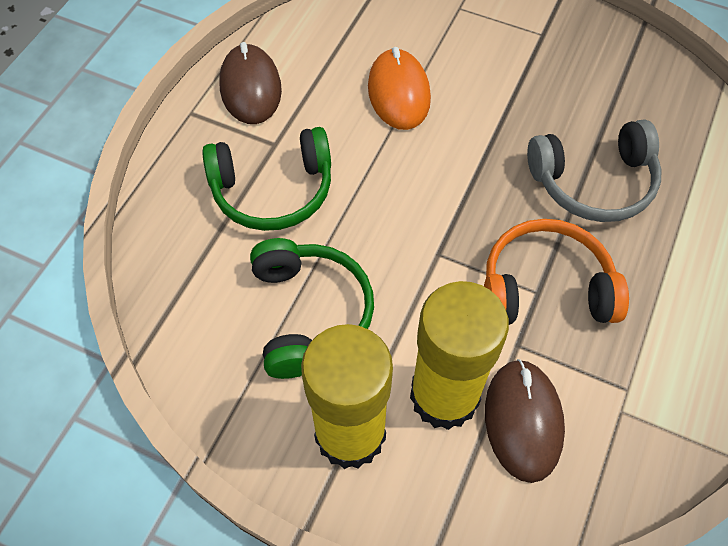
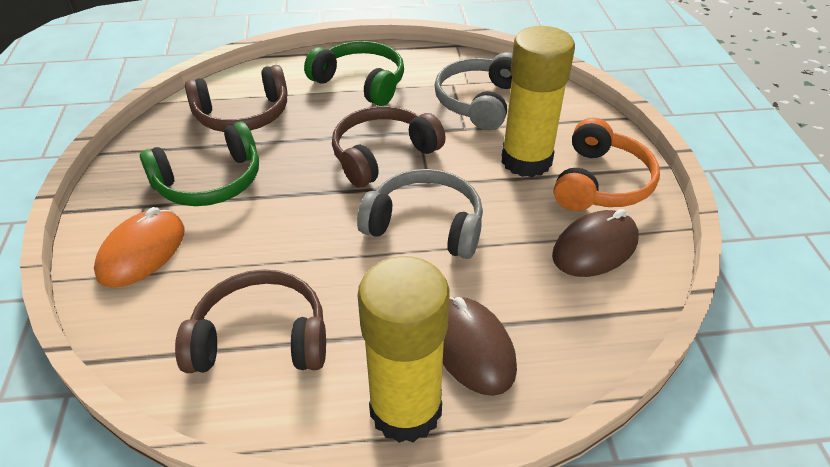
brown headphones: none = 0 -> [175,269,326,373] [185,65,288,132] [332,106,446,187] = 3
grey headphones: [527,119,662,222] = 1 -> [357,169,483,259] [435,52,513,130] = 2

